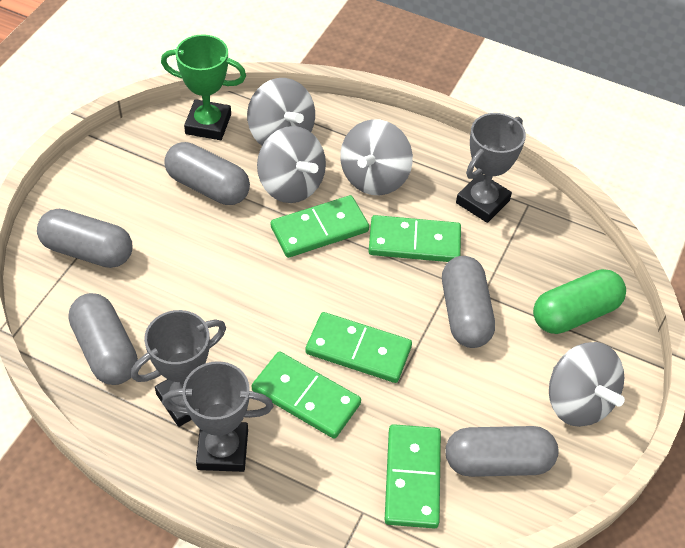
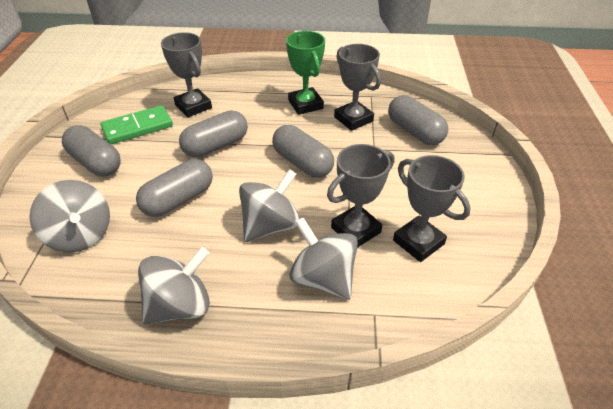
green capsule: [533,269,626,334] = 1 -> none = 0
green domino: [252,351,361,439] [271,195,369,258] [305,312,412,383] [368,215,461,262] [385,424,441,528] = 5 -> [101,105,173,145] = 1
grey trophy: [131,310,226,427] [162,361,273,472] [456,113,526,223] = 3 -> [161,32,212,117] [327,144,394,248] [334,44,381,131] [393,155,471,262] = 4

